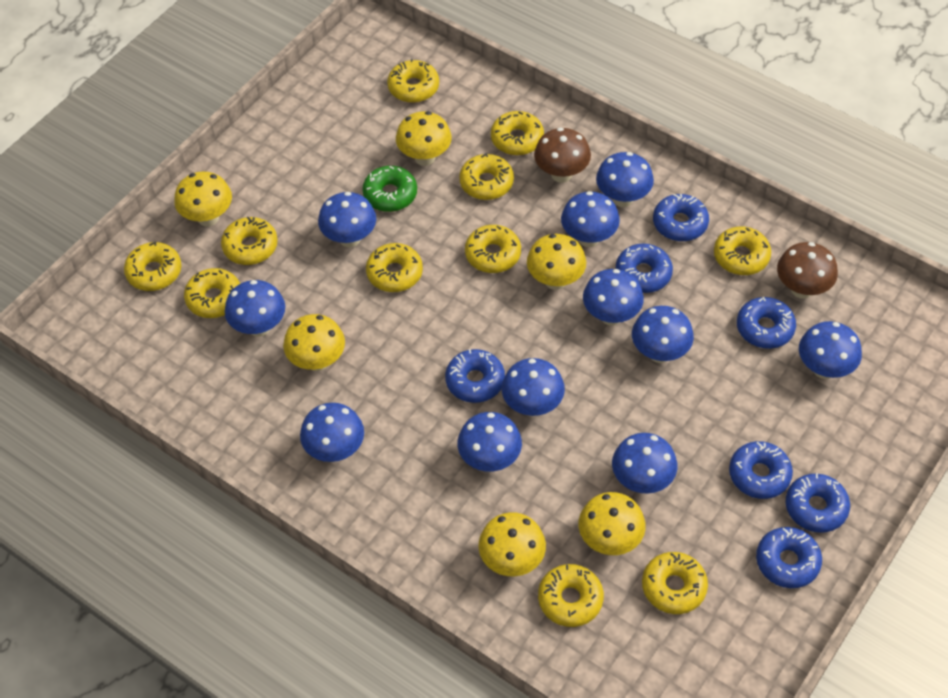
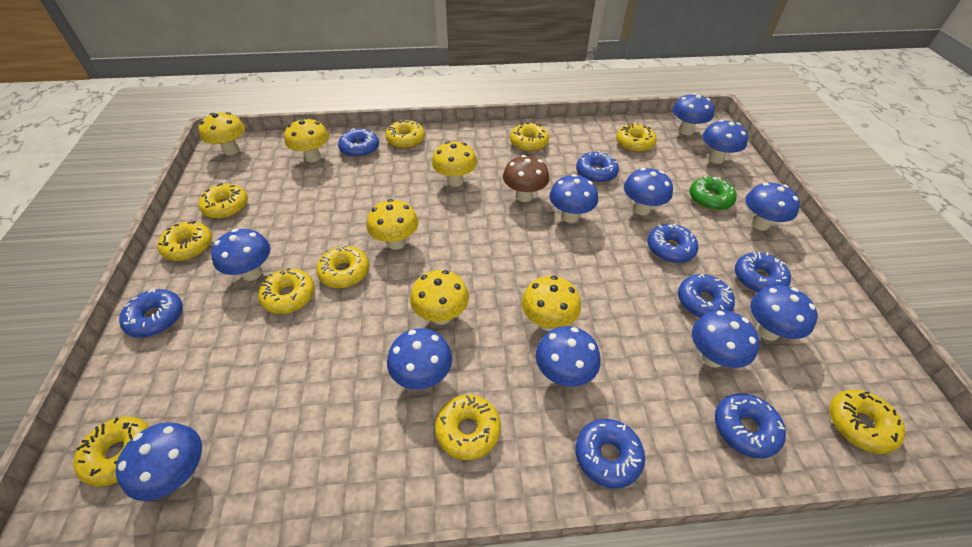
blue donut: [445,349,505,403] [615,244,673,293] [653,194,709,241] [729,441,793,499] [737,297,796,349] [756,527,822,588] [785,473,850,533] = 7 -> [119,289,183,338] [338,128,379,158] [576,151,619,183] [576,419,645,489] [647,224,698,263] [678,274,735,318] [715,393,786,458] [735,252,791,293] = 8
brown mushroom: [534,128,591,183] [777,242,838,299] = 2 -> [503,155,550,202] = 1
yellow donut: [124,242,181,291] [184,268,240,318] [221,217,278,265] [366,243,423,292] [387,59,439,103] [459,153,514,200] [465,225,521,273] [491,111,544,155] [538,564,604,627] [642,552,708,614] [714,227,771,275] = 11 -> [73,417,150,487] [157,221,212,261] [198,183,248,219] [258,268,315,314] [316,245,369,288] [385,119,425,149] [435,395,501,460] [510,123,549,152] [616,123,657,152] [829,390,905,454] = 10

